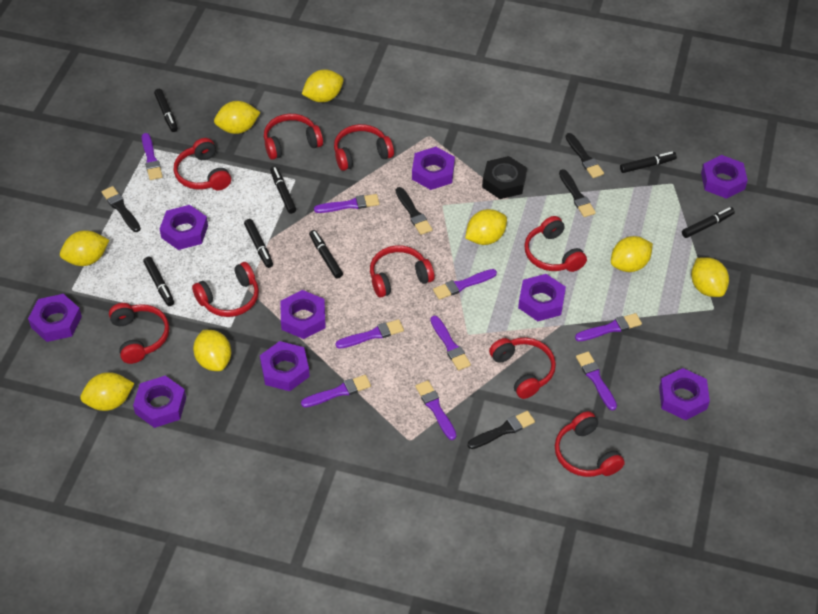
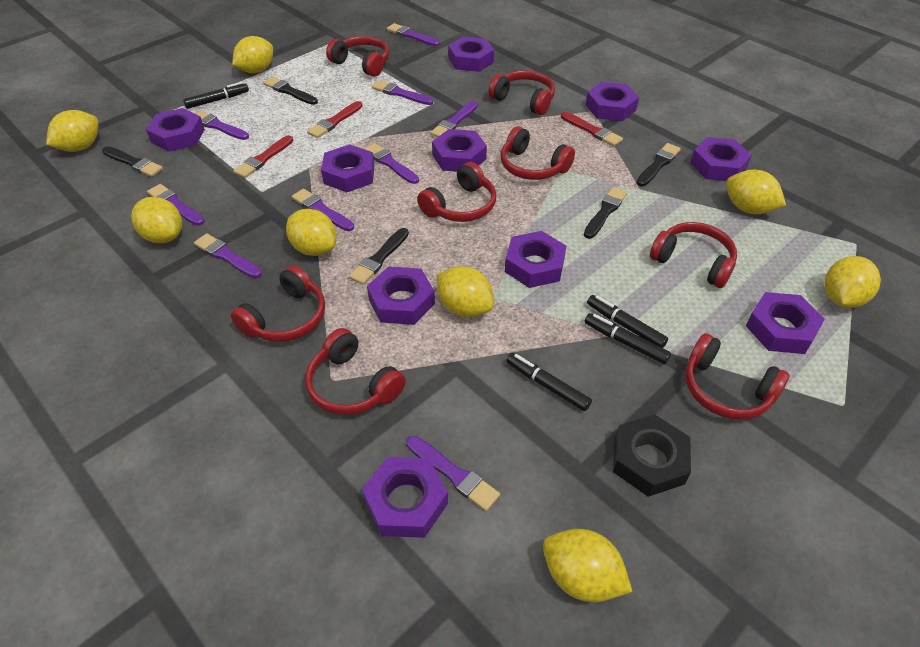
black marker: [143,257,174,306] [154,89,178,132] [244,219,273,268] [270,166,296,214] [309,230,343,279] [620,152,677,173] [682,207,735,238] = 7 -> [183,82,249,109] [506,353,592,411] [585,313,671,364] [587,295,668,348] = 4
purple nut: [28,294,82,342] [133,376,186,428] [160,205,208,250] [260,341,310,391] [281,290,326,339] [412,147,455,190] [518,274,566,321] [659,368,710,420] [701,155,748,199] = 9 -> [146,108,205,152] [321,144,374,192] [362,457,448,538] [367,266,435,325] [432,129,487,172] [448,37,494,72] [505,231,566,288] [586,82,639,121] [690,137,752,181] [746,292,825,354] = 10
red brush: none = 0 -> [233,135,293,178] [307,101,363,138] [561,112,623,146] = 3
red headphones: [109,303,169,364] [174,138,231,190] [192,262,259,317] [264,114,323,160] [334,124,394,171] [370,245,434,298] [489,338,556,399] [524,216,587,272] [555,411,625,477] = 9 -> [231,265,325,342] [305,328,406,415] [326,36,389,77] [417,162,496,222] [488,70,555,115] [500,126,575,180] [650,222,737,288] [685,333,790,419] = 8

